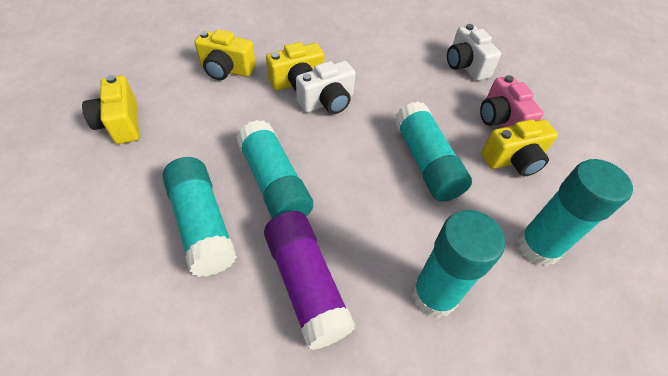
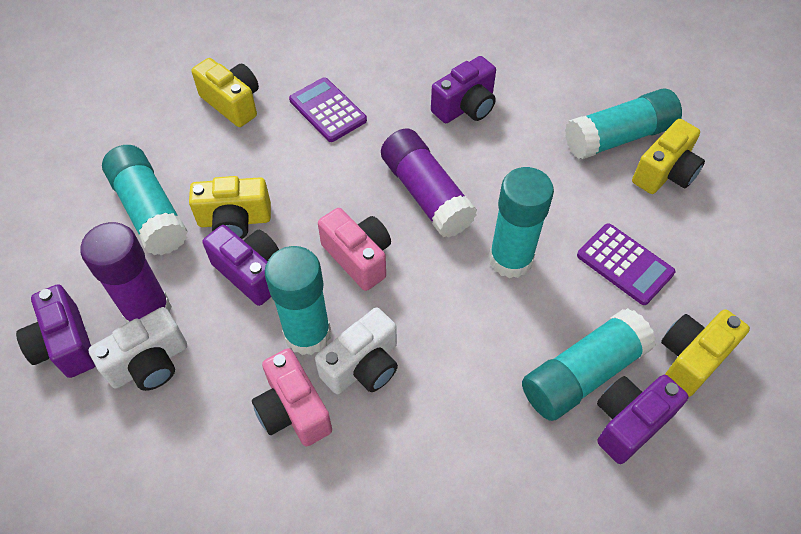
pink camera: [480,75,544,128] = 1 -> [252,348,332,446] [318,208,391,291] = 2
purple calculator: none = 0 -> [289,77,367,142] [577,223,675,305] = 2
purple camera: none = 0 -> [16,284,96,378] [203,225,279,306] [431,56,496,123] [597,375,688,464] = 4
purple glue stick: [264,211,356,350] = 1 -> [80,222,172,323] [381,128,477,238] = 2

